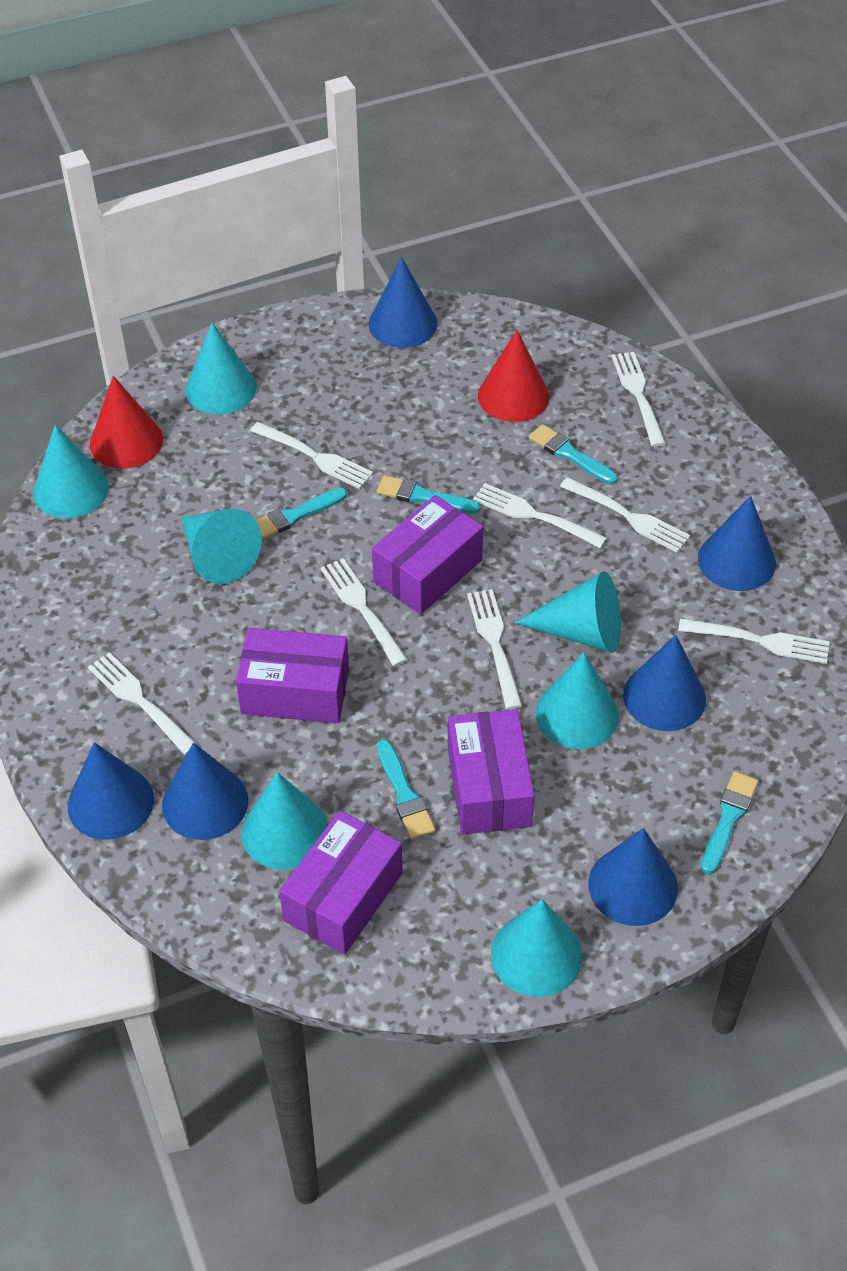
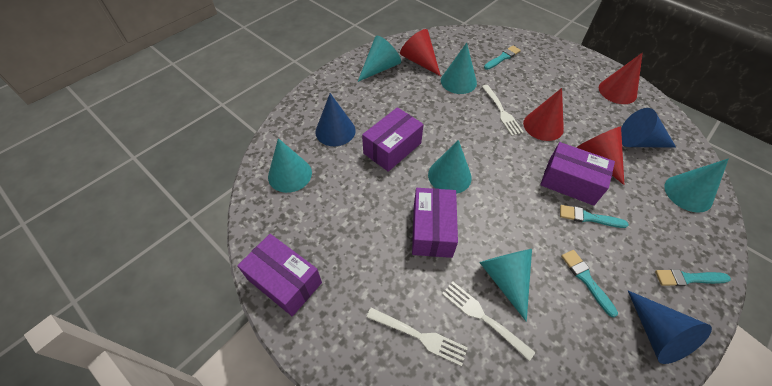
blue cone: [68,742,154,840] [162,742,248,840] [369,257,437,348] [588,828,678,926] [623,635,706,731] [698,496,776,591] = 6 -> [315,93,356,146] [621,108,676,148] [628,291,712,364] = 3
red cone: [90,376,163,469] [478,330,550,422] = 2 -> [400,29,441,76] [523,88,564,141] [577,126,624,185] [599,53,643,104] = 4
turquoise brush: [256,488,347,540] [377,475,480,514] [377,739,435,839] [529,424,618,484] [701,771,758,874] = 5 -> [484,46,521,70] [560,205,628,228] [561,250,618,318] [655,269,731,286] = 4
turquoise cone: [33,425,109,518] [181,509,262,584] [185,323,257,414] [241,772,328,869] [491,899,583,997] [514,572,621,652] [535,653,619,749] = 7 -> [268,138,312,193] [358,35,401,82] [428,140,472,194] [441,43,477,94] [479,249,532,322] [664,158,729,213] = 6
white fork: [88,652,197,755] [250,422,373,489] [321,558,408,667] [467,589,522,709] [473,483,607,548] [560,477,690,552] [611,352,666,447] [678,618,830,664] = 8 -> [366,307,468,366] [442,281,535,361] [482,85,524,136] = 3

